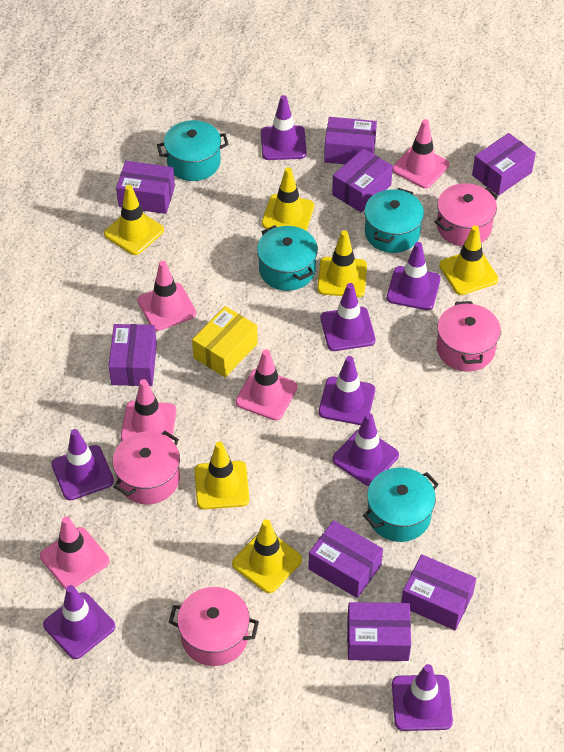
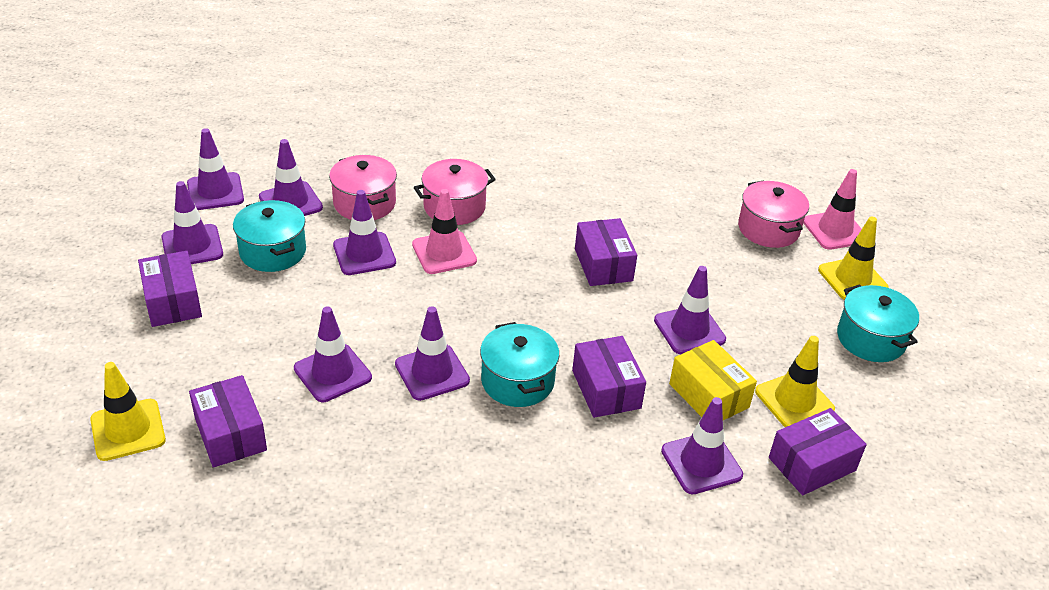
pink pot: [113,431,180,505] [169,587,259,666] [435,183,498,247] [437,301,501,372] = 4 -> [329,155,397,220] [414,159,496,225] [738,181,809,248] = 3
pink traffic cone: [40,516,109,589] [121,379,176,441] [138,261,196,331] [236,349,297,420] [392,119,449,189] = 5 -> [412,189,477,274] [803,169,862,250] = 2
purple box: [109,324,157,386] [116,161,175,214] [308,520,383,598] [324,117,377,164] [332,148,393,213] [347,602,411,661] [401,554,476,630] [472,133,536,196] = 8 -> [138,251,202,327] [189,375,267,468] [572,336,646,418] [575,218,637,286] [769,408,867,495] = 5
turquoise pot: [157,120,229,181] [257,225,318,291] [363,467,439,542] [364,188,424,253] = 4 -> [233,200,306,272] [480,322,559,407] [837,284,919,362] = 3
yellow traffic cone: [104,185,164,255] [195,442,249,509] [232,519,302,593] [262,167,314,231] [317,230,367,297] [439,225,498,295] = 6 -> [90,362,166,461] [755,336,835,427] [818,217,889,300] = 3

